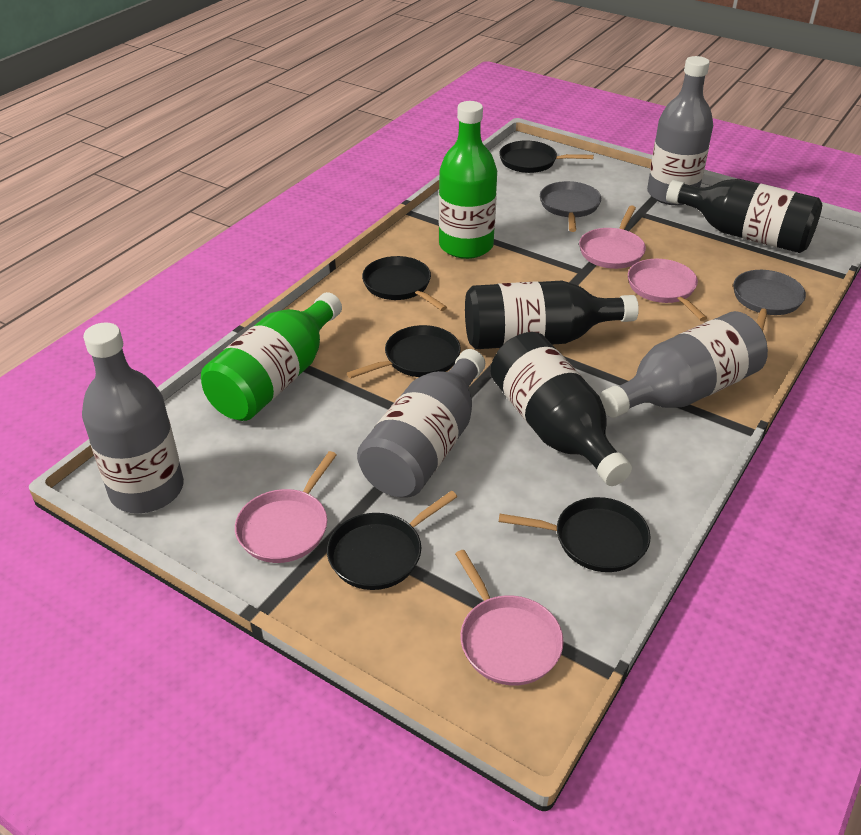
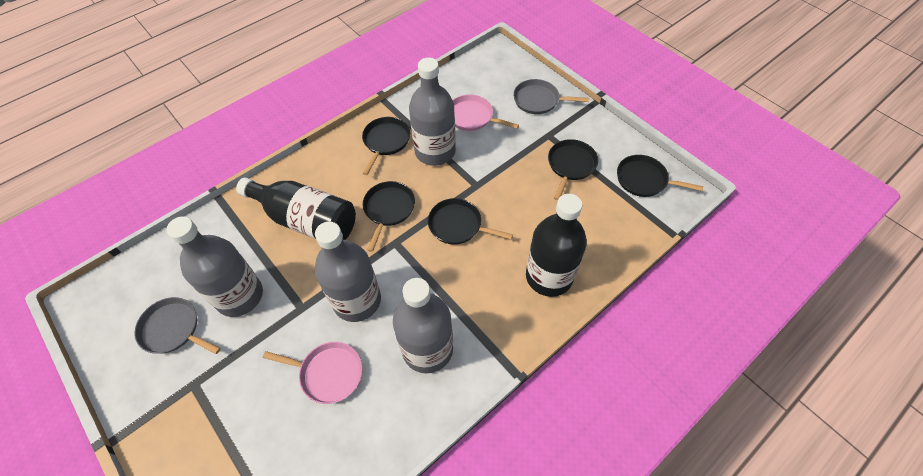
black bottle: [465,281,639,349] [491,332,632,486] [666,179,822,253] = 3 -> [236,177,356,240] [526,194,587,297] = 2
green bottle: [201,292,342,421] [439,101,497,259] = 2 -> none = 0
pink pan: [235,451,337,563] [455,550,564,685] [579,205,646,269] [628,259,707,321] = 4 -> [263,342,363,404] [453,94,519,131] = 2

